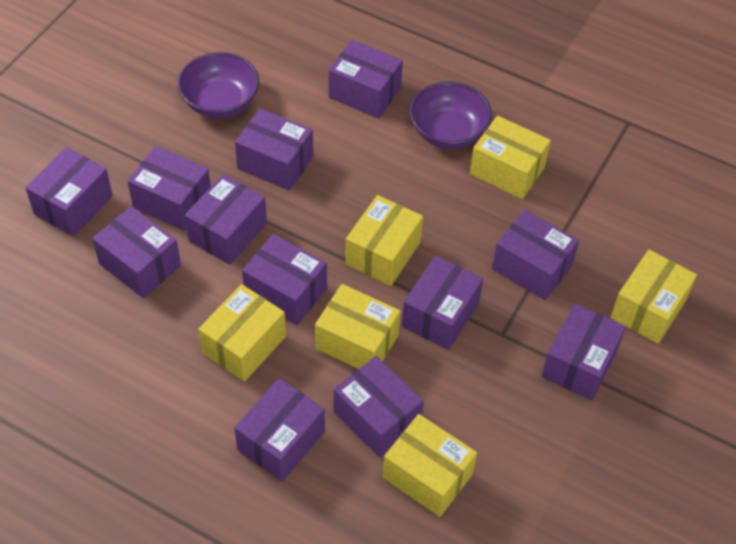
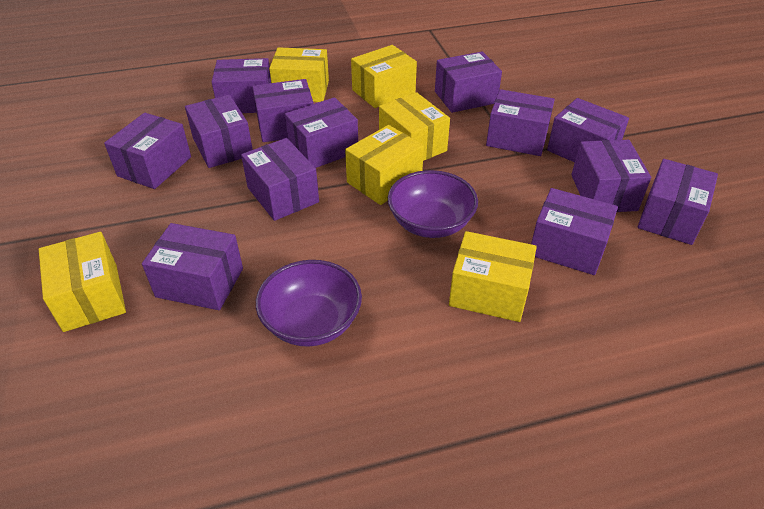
purple box: [25,147,113,236] [92,206,181,298] [127,146,211,231] [185,174,267,265] [234,378,325,481] [235,108,313,191] [242,234,327,325] [329,40,403,118] [334,356,424,458] [402,255,483,350] [492,210,579,300] [542,304,626,400] = 12 -> [104,113,191,189] [142,223,243,310] [185,95,253,168] [212,58,271,113] [241,138,319,221] [252,79,314,142] [285,97,358,168] [435,51,502,113] [486,89,555,156] [531,188,618,275] [547,98,629,162] [571,140,651,212] [638,159,718,245] = 13

